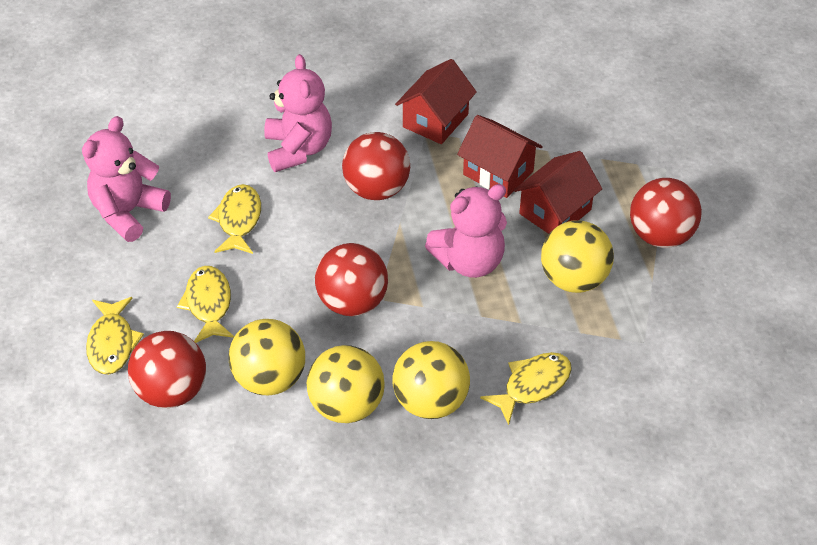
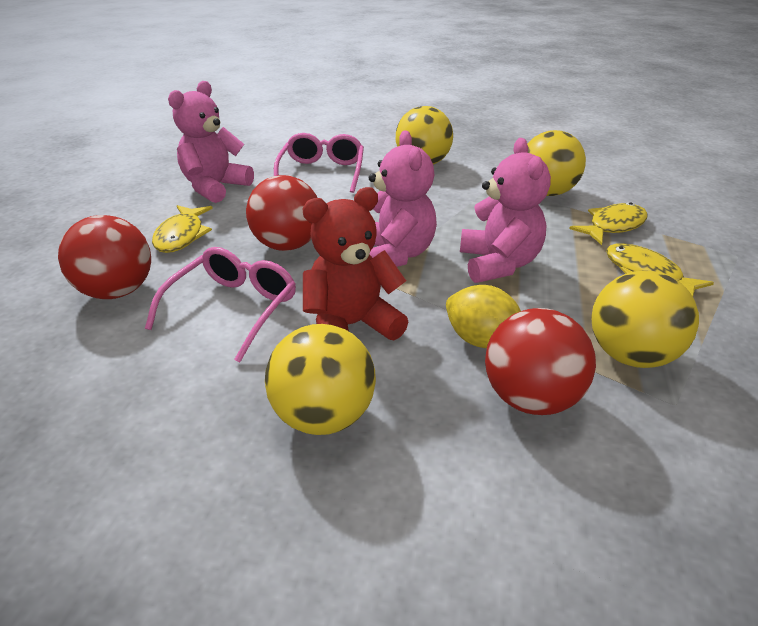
pink glasses: none = 0 -> [145,247,296,362] [274,133,364,193] = 2
red ball: [128,331,206,408] [315,243,388,316] [342,132,410,200] [630,178,702,248] = 4 -> [58,215,151,299] [246,175,317,251] [485,308,596,415] = 3
red house: [395,59,477,144] [457,115,543,198] [514,151,602,234] = 3 -> none = 0
red teddy bear: none = 0 -> [302,187,408,340] = 1
yellow fish: [86,297,144,375] [177,266,234,343] [208,184,261,254] [480,352,572,425] = 4 -> [152,205,213,253] [569,202,647,245] [606,244,714,296] = 3
yellow lemon: none = 0 -> [446,285,521,348] = 1

